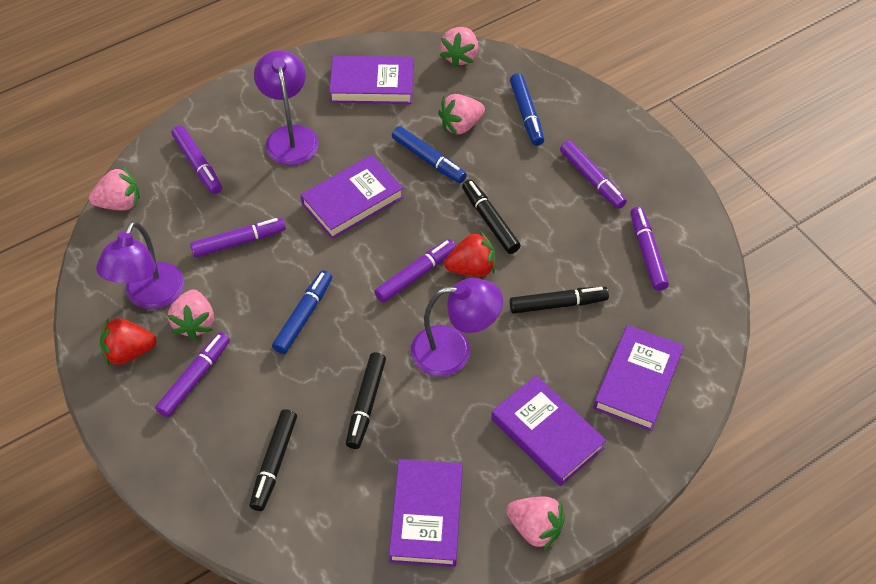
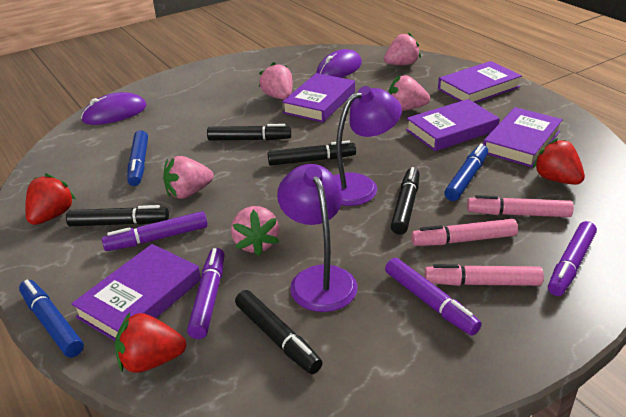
black marker: [250,409,297,511] [346,352,386,449] [462,179,521,254] [509,287,609,314] = 4 -> [66,205,169,226] [207,124,291,141] [235,290,322,374] [268,140,356,166] [391,167,420,234] = 5
pink marker: none = 0 -> [411,219,518,246] [425,264,544,286] [467,195,574,217] = 3
purple lamp: [96,221,184,310] [254,50,319,165] [411,278,503,377] = 3 -> [277,164,358,312] [334,86,402,206] = 2
purple marker: [155,332,230,418] [171,125,222,194] [190,218,286,258] [375,239,456,303] [560,140,627,209] [631,207,669,291] = 6 -> [102,211,208,251] [187,248,225,339] [385,258,482,336] [548,221,597,296] = 4
purple mouse: none = 0 -> [81,92,147,125] [316,49,362,78] = 2
red strawberry: [100,319,156,365] [444,231,496,277] = 2 -> [25,173,76,225] [115,313,186,373] [533,138,585,185] = 3

